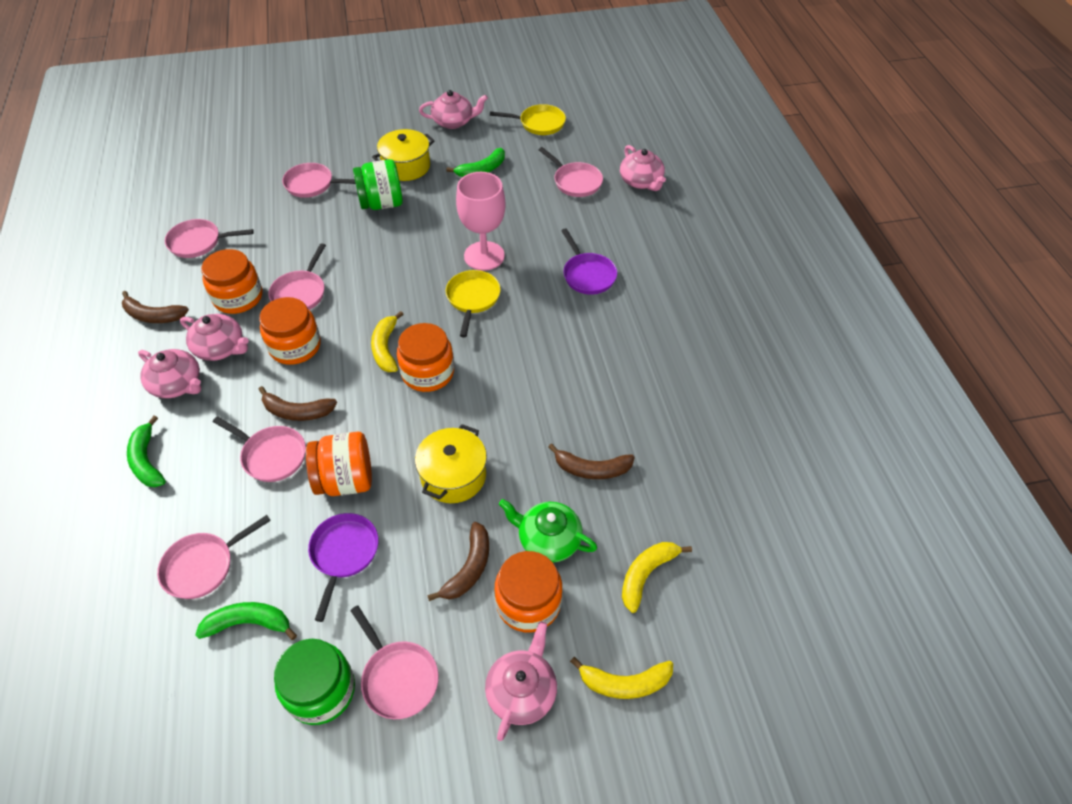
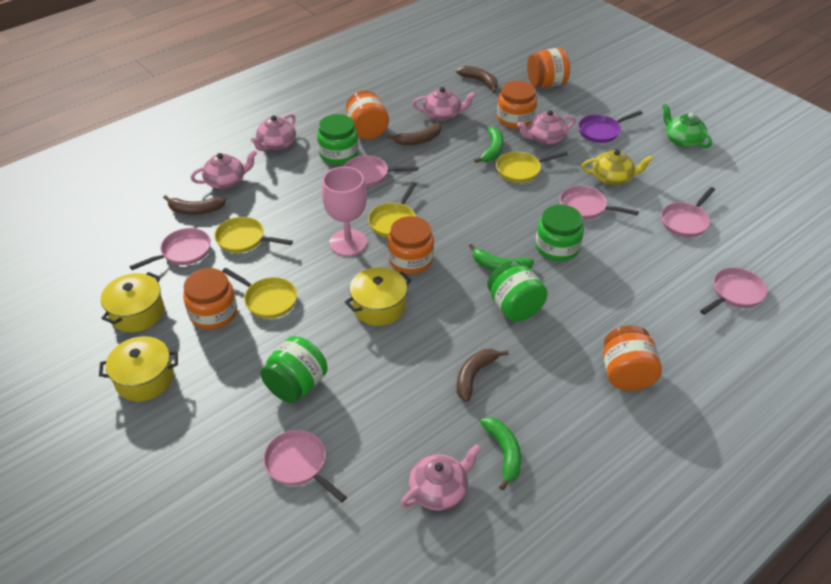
green jar: [274,639,355,725] [353,159,403,210] = 2 -> [260,336,328,403] [317,114,358,165] [487,260,547,321] [536,204,584,261] = 4
orange jar: [201,249,262,314] [259,297,321,365] [306,432,372,496] [397,323,454,392] [494,551,562,632] = 5 -> [183,268,237,330] [346,90,389,139] [388,216,434,274] [497,81,537,129] [527,48,570,88] [603,325,662,391] = 6
pink pan: [157,515,271,599] [165,219,254,258] [213,416,306,482] [268,243,326,310] [282,163,356,198] [350,605,439,719] [539,147,603,197] = 7 -> [129,228,211,270] [263,430,347,502] [344,155,418,187] [560,186,639,219] [661,187,715,237] [700,268,767,315] = 6
purple pan: [308,513,378,622] [561,228,617,295] = 2 -> [578,111,643,143] = 1
yellow banana: [371,311,404,372] [570,657,673,699] [622,542,692,613] = 3 -> none = 0
yellow pan: [445,270,501,338] [490,104,566,135] = 2 -> [214,217,293,253] [222,268,297,319] [368,182,417,237] [496,151,568,183] = 4
yellow pot: [372,129,435,181] [415,424,487,503] = 2 -> [99,336,178,402] [101,272,164,332] [345,267,412,326] = 3
yellow teapot: none = 0 -> [582,149,653,185] = 1

